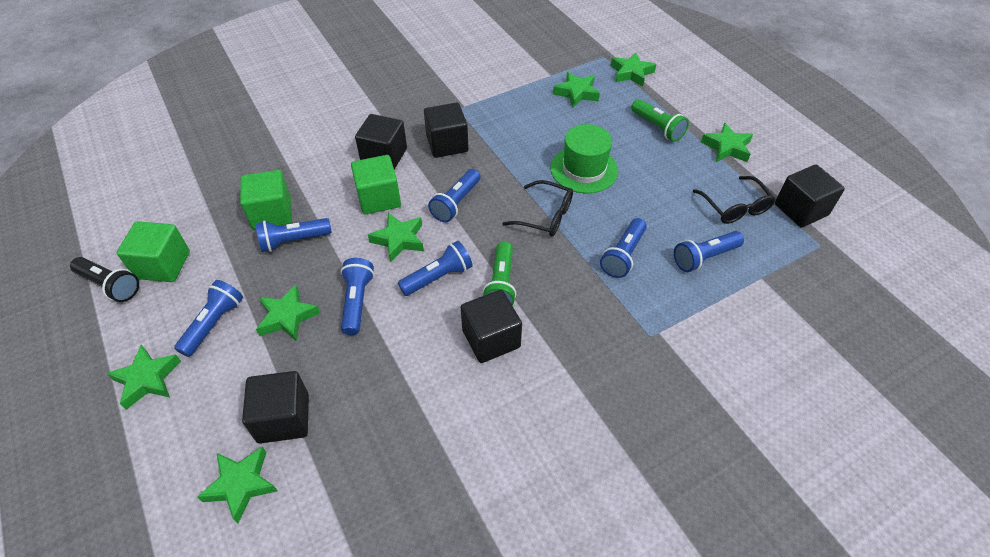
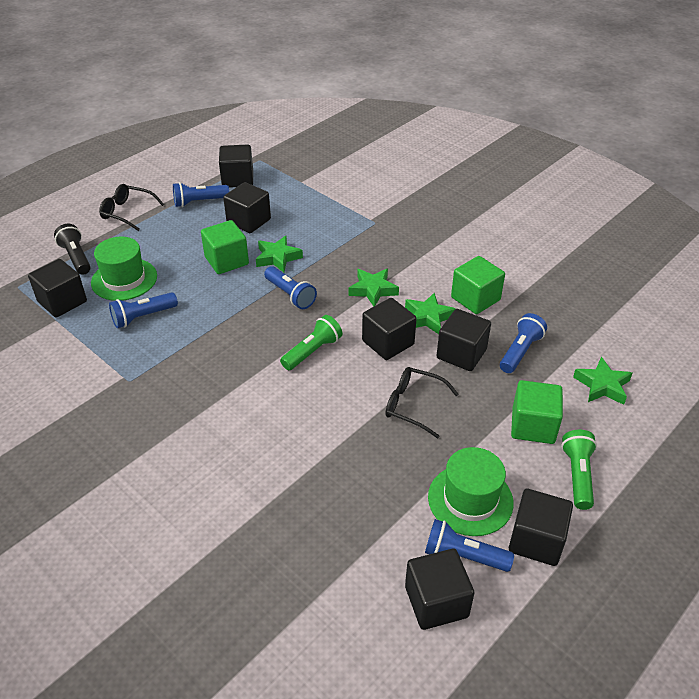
black cube: [242,371,309,444] [355,114,407,169] [424,102,469,158] [461,290,522,363] [775,164,845,228] = 5 -> [28,259,87,318] [219,145,253,188] [223,182,271,233] [362,298,417,360] [405,549,474,630] [437,309,491,371] [509,489,573,566] = 7
blue flashlight: [174,280,243,357] [256,218,332,252] [340,258,374,335] [398,241,473,296] [428,169,480,222] [600,218,647,278] [674,231,744,272] = 7 -> [109,292,178,328] [173,182,229,207] [264,266,317,309] [425,519,514,572] [500,313,547,373] = 5
green hat: [550,124,618,193] = 1 -> [91,236,157,301] [428,447,514,536] = 2
green star: [106,345,181,410] [197,447,278,523] [256,284,320,342] [368,213,424,263] [553,72,600,108] [611,52,656,86] [701,123,753,162] = 7 -> [256,236,303,272] [349,269,399,307] [405,292,456,334] [573,357,633,405] = 4

